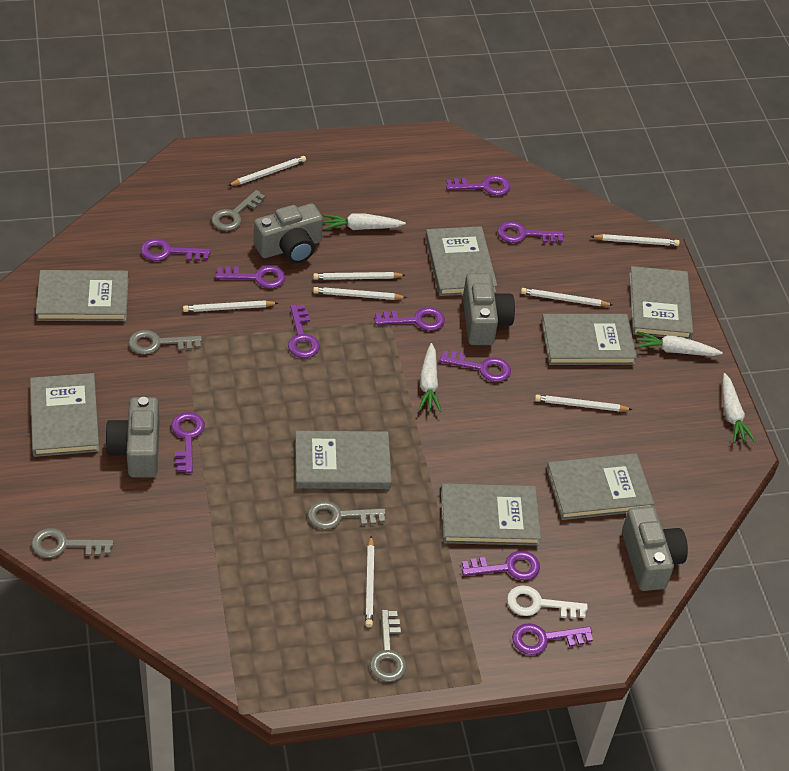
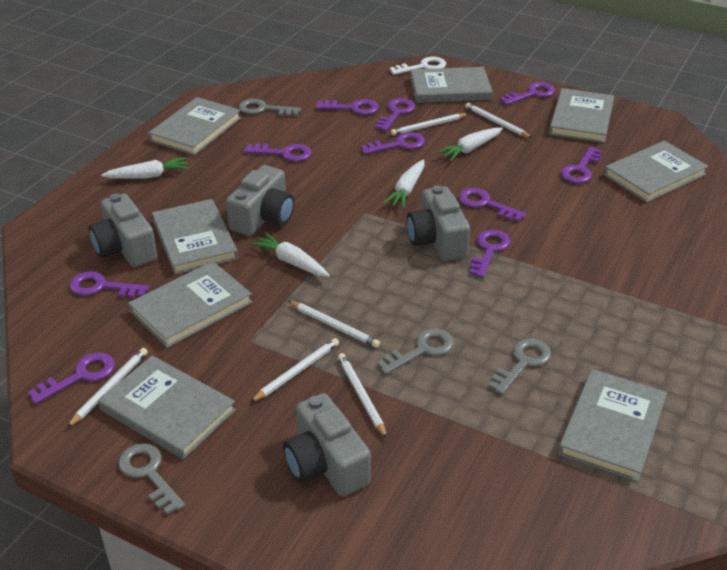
grey key: [31,528,114,558] [129,330,202,355] [212,190,265,231] [308,501,386,529] [370,609,406,682] = 5 -> [118,443,185,515] [239,99,301,116] [377,328,454,374] [488,338,551,395] = 4
white pencil: [183,300,278,312] [228,156,306,186] [313,272,405,280] [313,287,407,300] [365,536,374,627] [521,288,612,306] [535,395,633,411] [590,234,680,246] = 8 -> [67,348,148,428] [250,338,339,403] [288,301,380,348] [338,353,387,439] [391,113,468,135] [465,103,532,138] = 6

